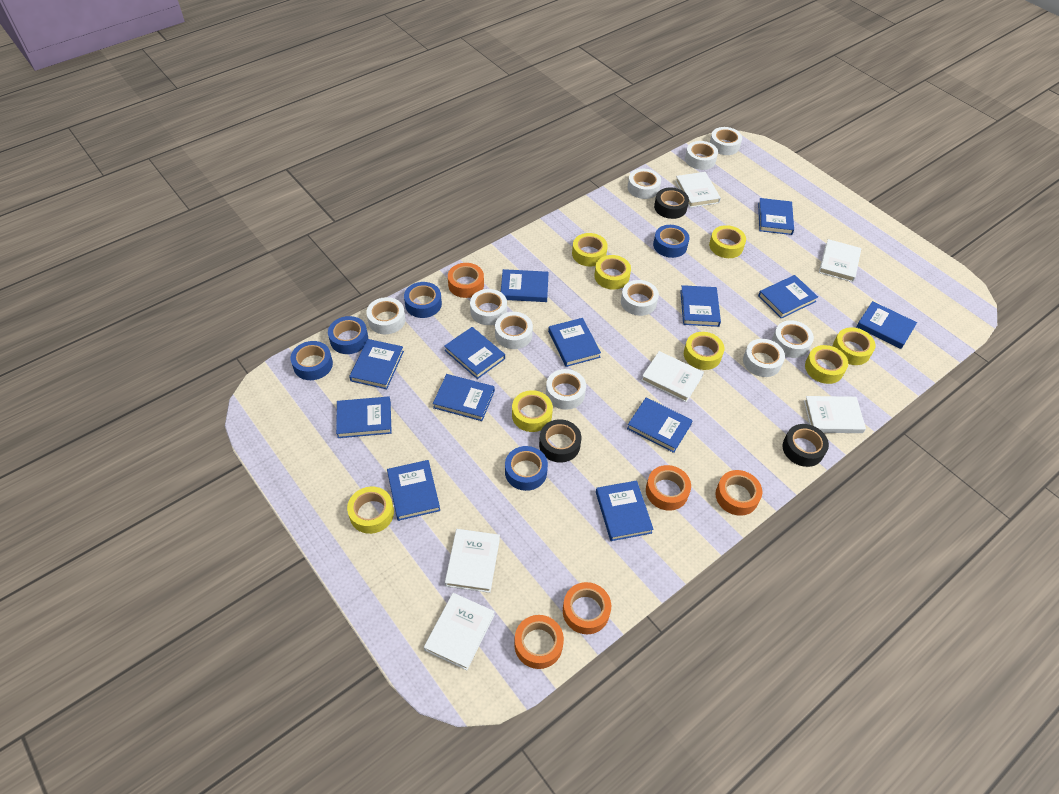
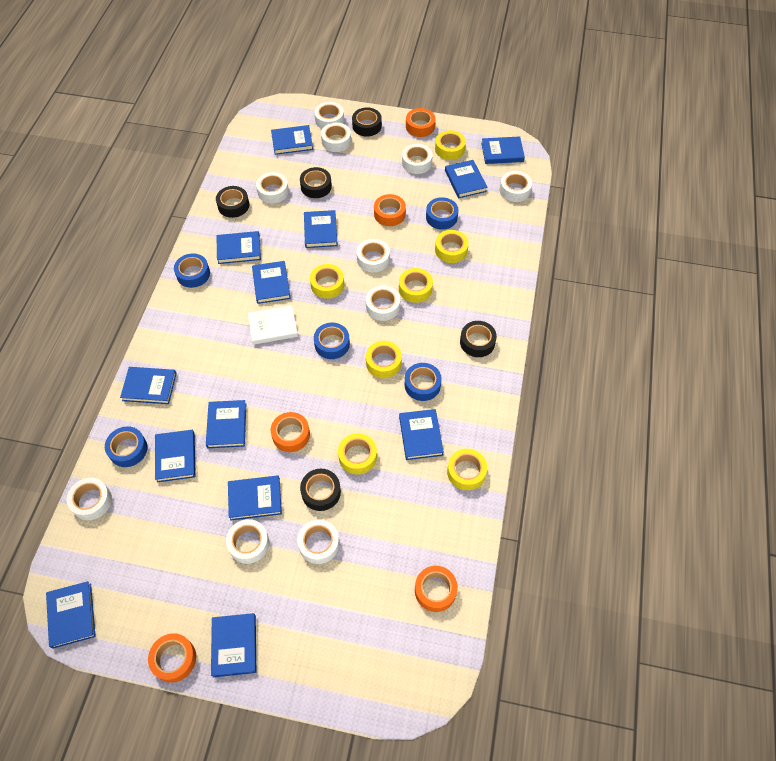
black tape: [539,419,581,463] [654,188,689,219] [783,424,829,467] = 3 -> [216,186,249,218] [300,167,332,198] [300,469,341,511] [352,107,382,137] [460,321,497,357] = 5
white book: [424,593,495,670] [445,529,500,593] [641,351,704,402] [675,172,721,208] [804,396,866,433] [819,239,861,282] = 6 -> [248,305,298,345] = 1
yellow tape: [347,487,394,534] [512,390,553,432] [572,233,608,266] [594,255,631,290] [684,332,724,370] [709,225,746,258] [805,345,848,384] [833,327,876,365] = 8 -> [310,264,344,299] [338,433,377,474] [366,341,402,378] [399,268,433,303] [435,130,466,160] [435,230,469,263] [447,449,487,490] = 7

